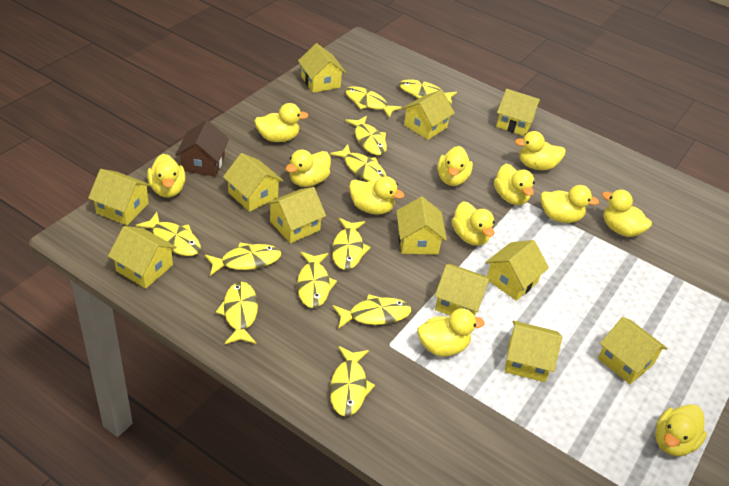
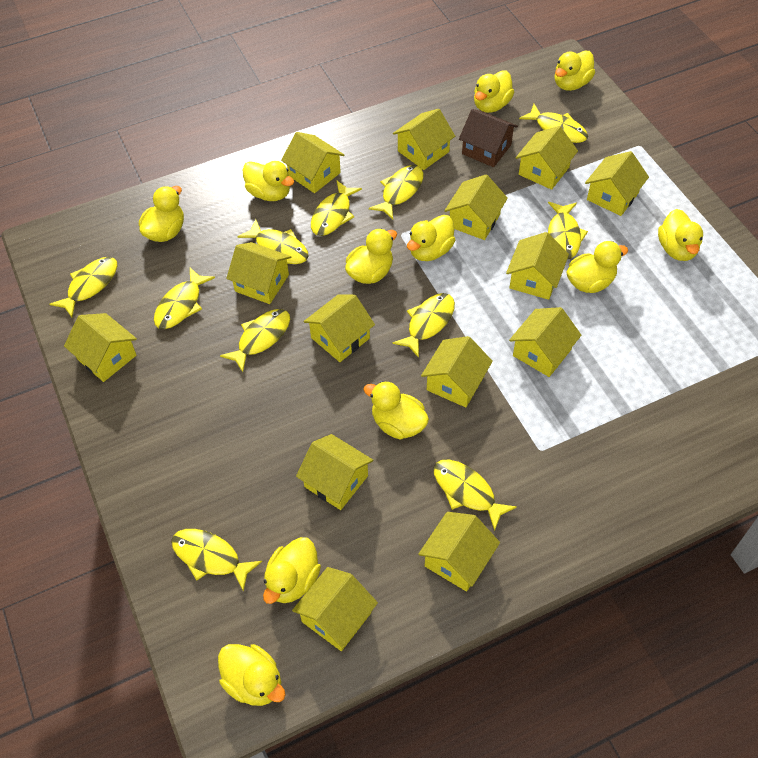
yellow duck: [147,154,186,197] [254,103,309,142] [286,149,331,187] [349,176,405,215] [418,308,485,356] [437,146,473,186] [452,201,495,246] [494,164,535,205] [515,131,566,170] [541,185,599,223] [602,190,652,237] [655,404,707,456] = 12 -> [139,186,184,242] [218,644,285,706] [242,161,294,201] [263,537,321,604] [345,228,397,284] [363,381,429,440] [407,215,455,261] [474,71,514,113] [555,51,595,91] [566,241,628,293] [658,209,703,261] = 11
yellow house: [88,169,151,225] [108,226,177,288] [223,153,284,212] [266,187,326,243] [298,43,346,93] [396,196,447,255] [402,90,455,140] [435,264,491,316] [485,240,549,301] [496,89,541,136] [505,320,562,382] [598,317,668,384] = 12 -> [64,313,137,382] [226,242,291,304] [281,132,344,193] [292,567,378,651] [296,434,373,510] [304,294,375,362] [393,109,455,170] [418,512,500,592] [421,336,493,407] [444,175,508,240] [506,232,569,300] [509,307,581,377] [516,126,578,190] [585,151,649,216] = 14

